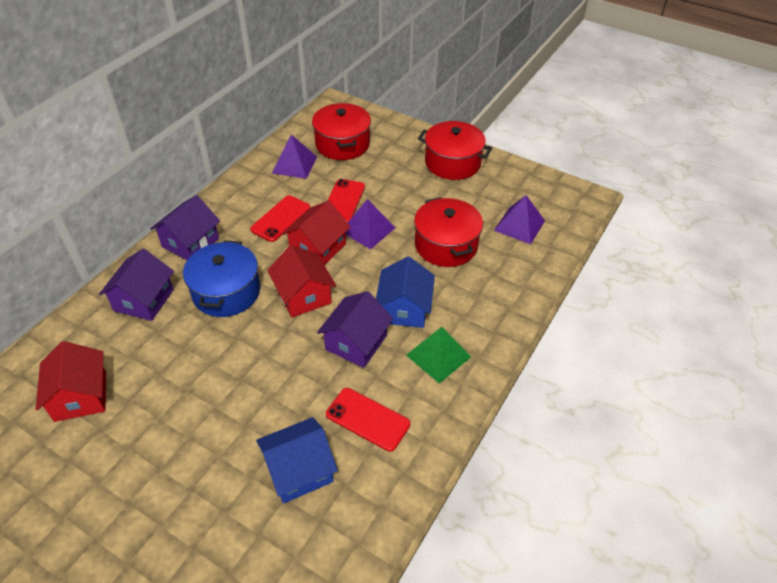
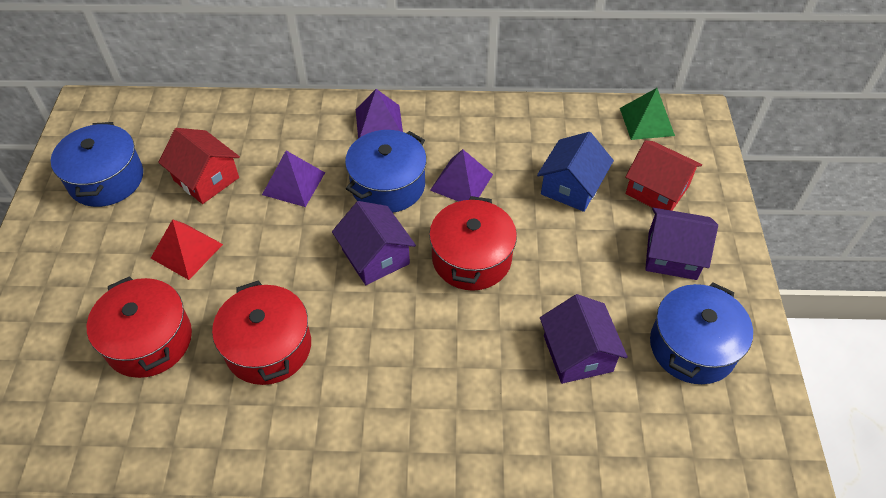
blue house: [256,417,338,503] [376,257,435,328] = 2 -> [537,132,614,212] = 1
blue pot: [183,240,260,317] = 1 -> [51,122,143,207] [345,130,427,213] [650,282,753,384] = 3
red house: [36,341,106,422] [267,245,336,317] [282,200,351,265] = 3 -> [158,128,240,204] [625,140,702,211] = 2
red phone: [250,195,310,242] [326,388,410,452] [327,179,365,223] = 3 -> none = 0
red pyramid: none = 0 -> [151,219,223,280] = 1

